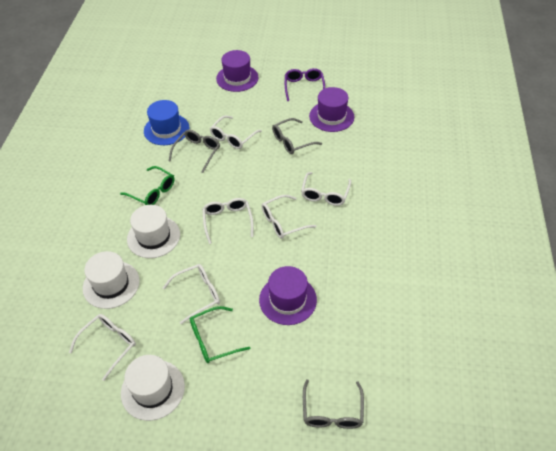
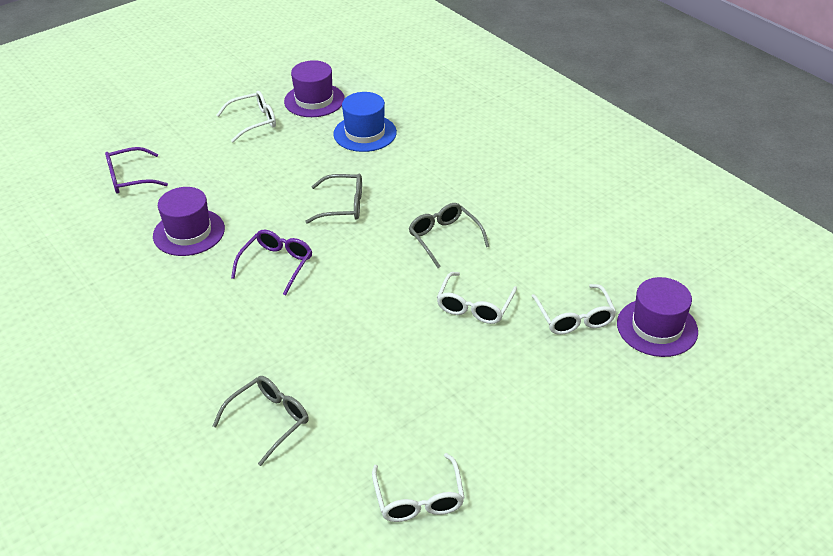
green glasses: [120,166,175,205] [190,306,250,363] = 2 -> none = 0
purple glasses: [285,68,325,101] = 1 -> [105,147,168,194] [231,229,312,296] = 2
white glasses: [69,314,136,381] [163,264,220,324] [202,198,254,244] [210,115,262,149] [262,195,316,239] [301,172,351,206] = 6 -> [217,91,276,142] [372,453,465,522] [437,272,517,324] [531,284,616,335] = 4
white hat: [83,251,140,309] [121,355,185,421] [127,205,180,258] = 3 -> none = 0

